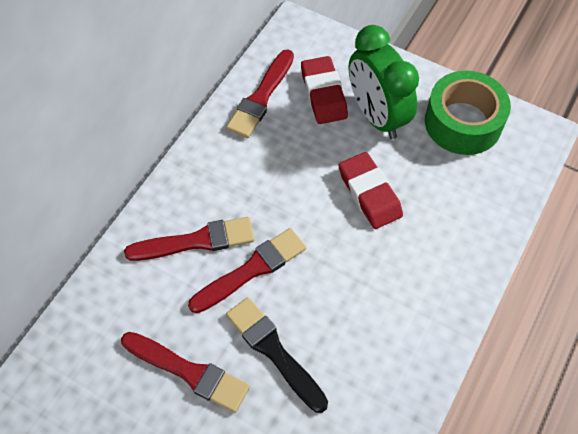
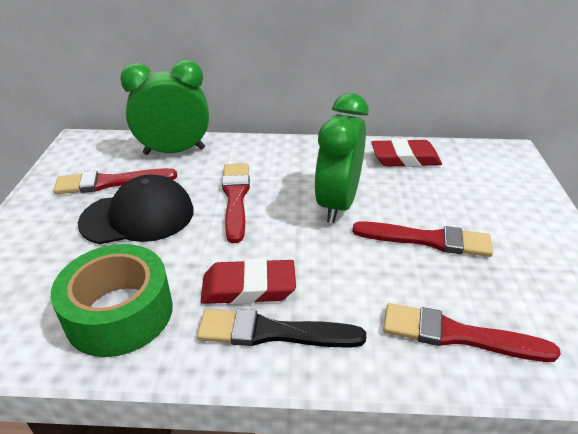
black cap: none = 0 -> [78,175,194,244] = 1
green clock: [349,25,419,139] = 1 -> [120,60,209,155] [314,93,369,223] = 2

